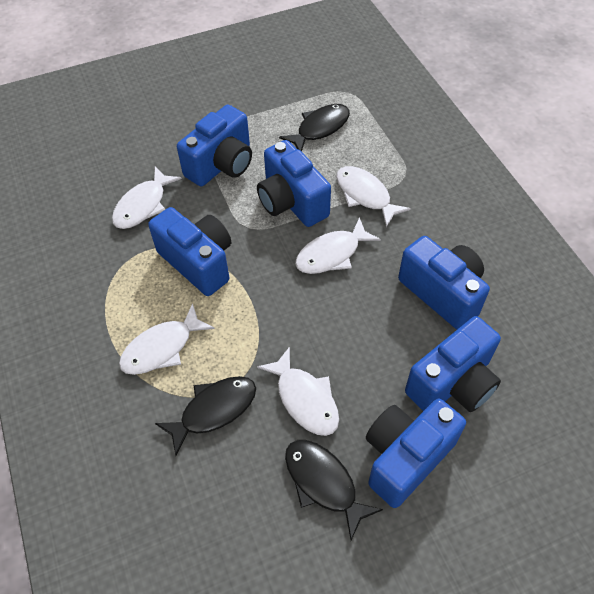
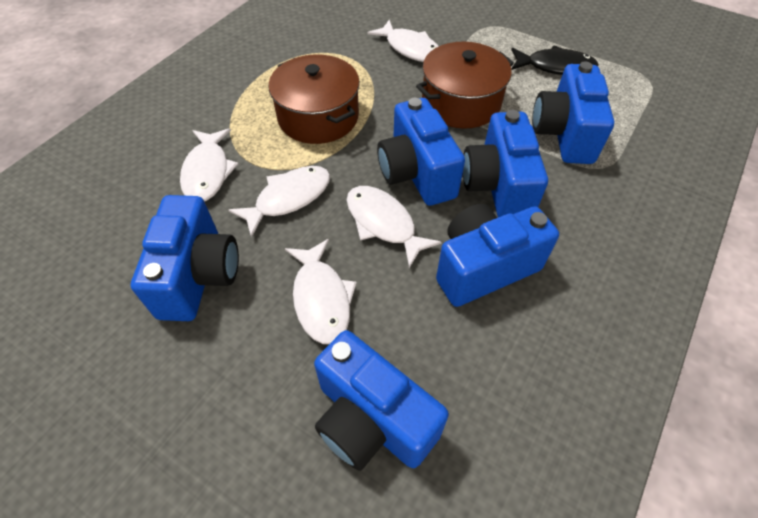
black fish: [155,376,256,456] [279,104,350,152] [285,440,383,540] = 3 -> [511,45,599,75] = 1
brown pot: none = 0 -> [268,54,360,144] [416,42,514,129] = 2

